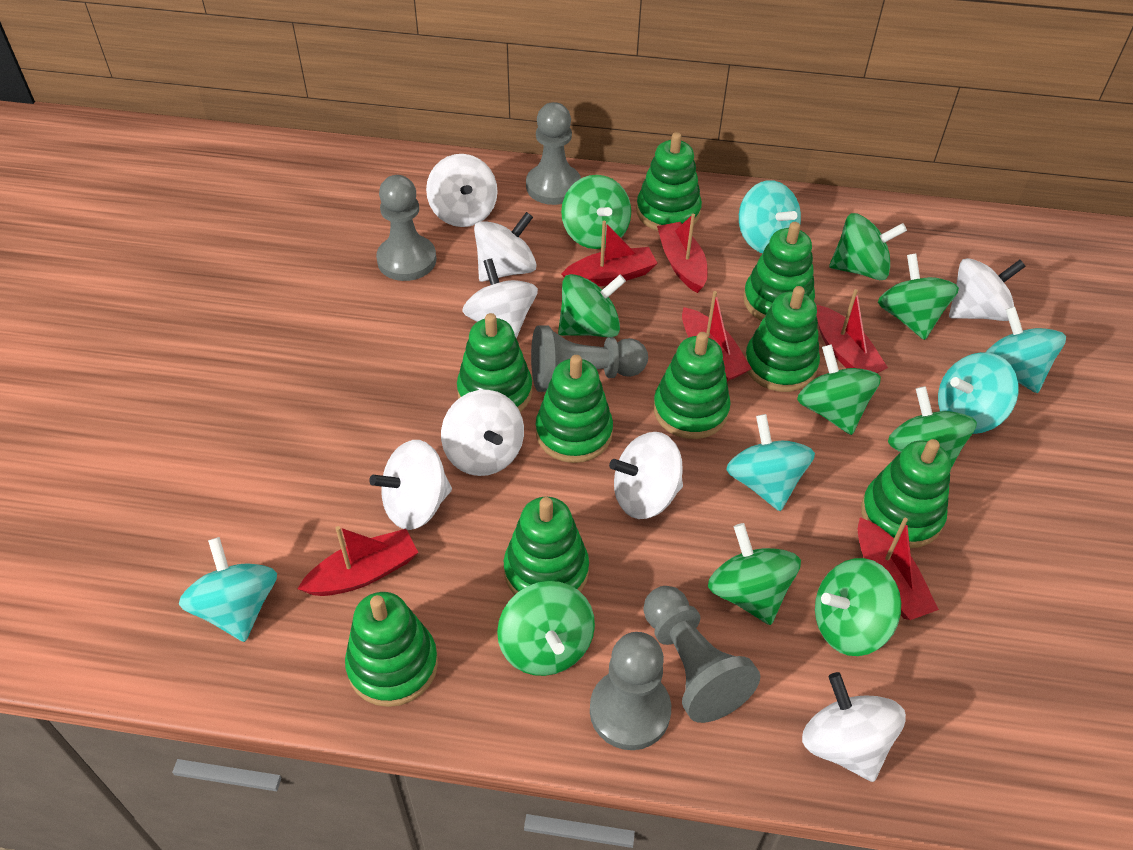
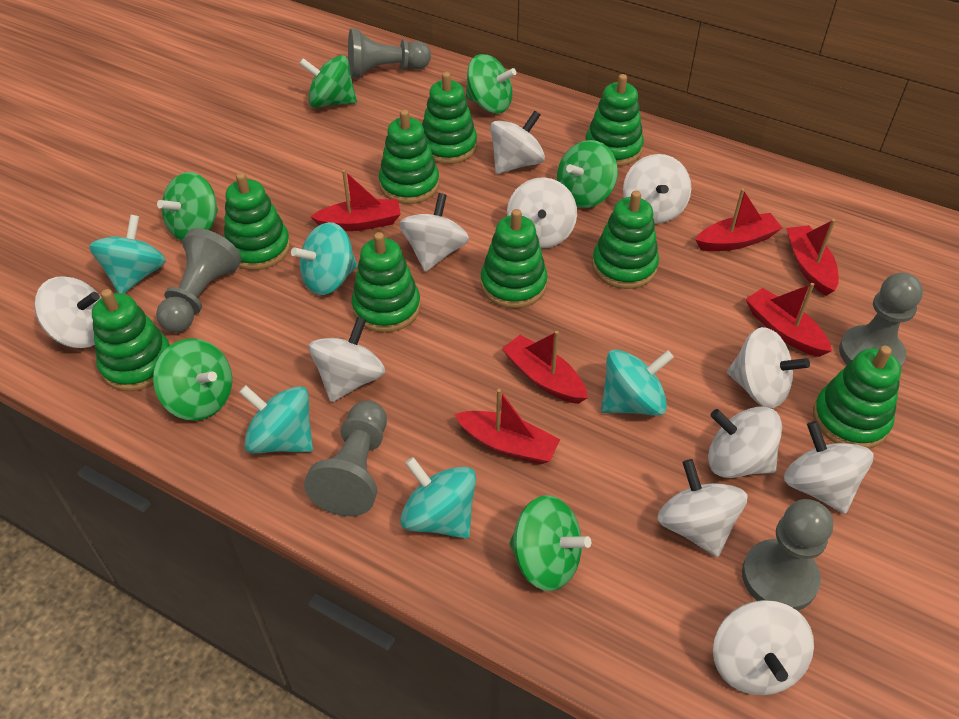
green spinning top: [497,581,595,676] [558,274,626,337] [561,175,631,249] [708,523,801,625] [797,344,881,435] [815,558,901,656] [829,213,907,280] [878,254,959,340] [888,386,977,468] = 9 -> [153,338,232,421] [157,172,218,241] [299,55,357,108] [465,54,516,113] [509,495,591,591] [557,140,618,208] = 6
white spinning top: [369,440,452,530] [426,154,498,227] [441,390,524,476] [462,258,538,339] [474,212,537,282] [609,432,683,519] [802,672,906,782] [949,258,1026,321] = 8 -> [34,276,101,348] [309,317,385,402] [399,193,469,272] [490,111,545,174] [507,177,577,248] [623,154,691,224] [657,459,747,557] [708,407,782,478] [713,600,814,695] [727,327,810,408] [784,421,874,514] = 11

